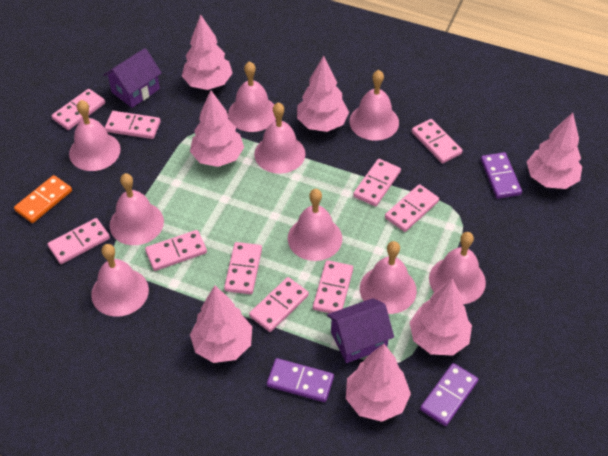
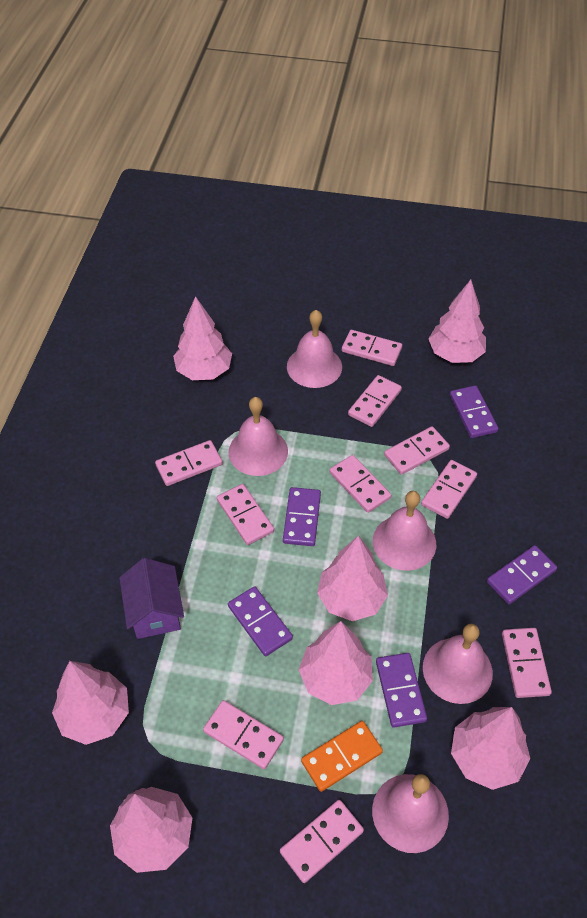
pink bell: [69,100,121,171] [91,244,149,317] [110,173,164,245] [228,61,276,132] [254,102,306,174] [288,189,342,261] [349,70,399,141] [360,241,417,314] [429,232,486,304] = 9 -> [228,397,288,476] [287,310,342,388] [372,774,449,853] [373,491,436,571] [423,624,493,704] = 5
purple domino: [267,358,334,402] [420,363,478,426] [481,152,522,199] = 3 -> [228,586,293,656] [283,487,321,546] [376,653,427,728] [450,385,499,438] [487,545,557,604] = 5
purple house: [103,48,162,108] [327,298,394,363] = 2 -> [120,558,184,639] = 1

